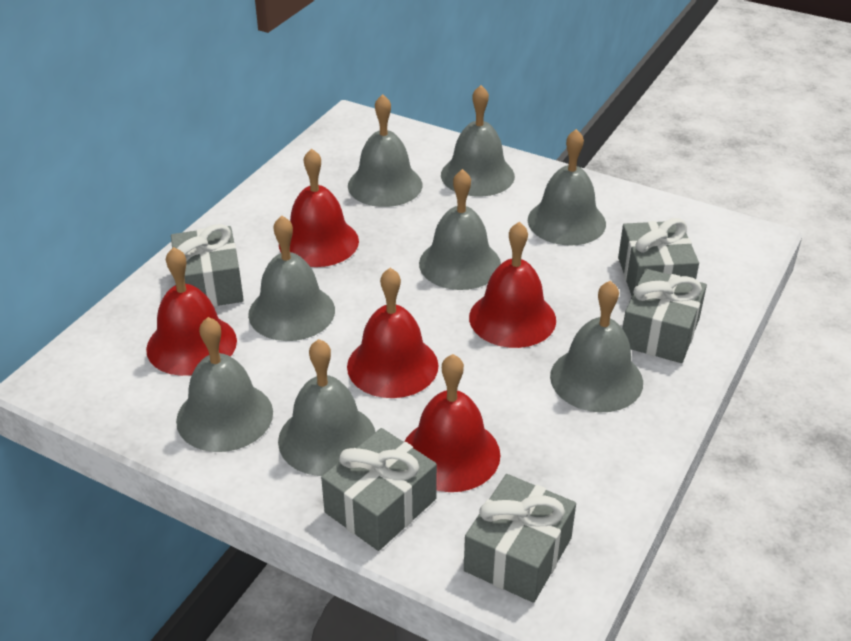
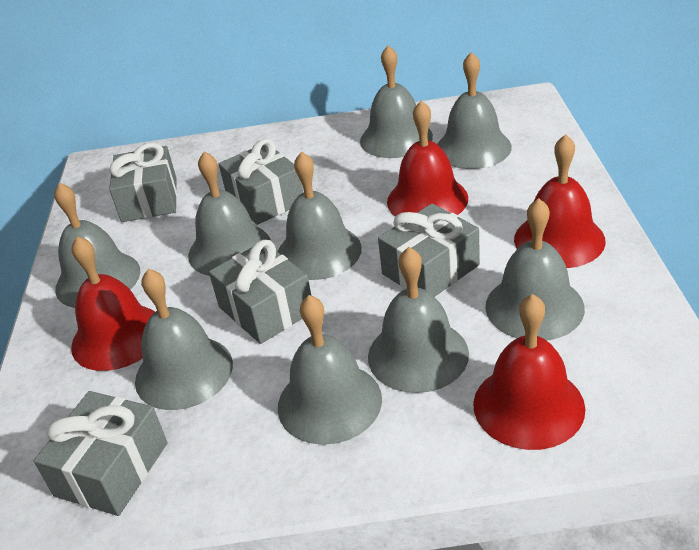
grey bell: [176,317,273,452] [248,216,335,341] [278,339,375,476] [348,94,422,207] [419,169,501,290] [441,85,515,197] [528,129,606,246] [550,280,643,412] = 8 -> [54,183,140,308] [135,269,233,410] [188,151,271,276] [278,151,362,280] [278,295,382,445] [360,45,433,158] [368,247,469,393] [437,52,512,169] [485,198,585,341] = 9
red bell: [146,247,237,376] [279,148,359,267] [347,268,438,398] [404,354,501,492] [469,222,556,348] = 5 -> [71,236,155,371] [387,101,468,217] [473,294,585,450] [514,134,606,268] = 4

